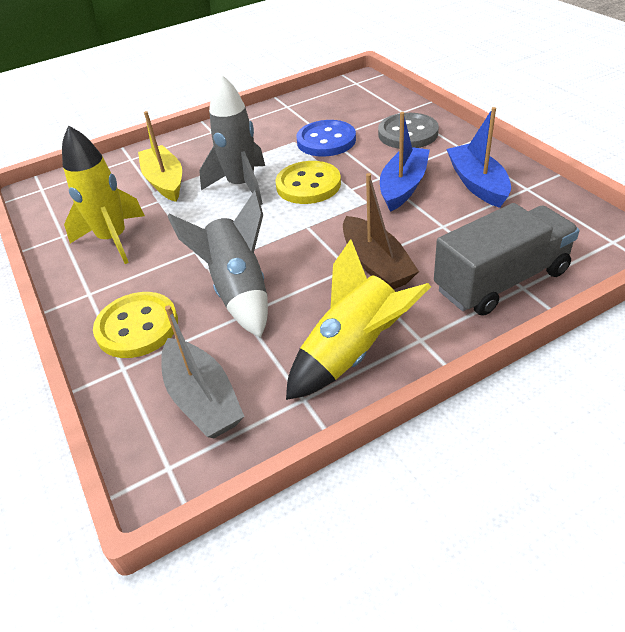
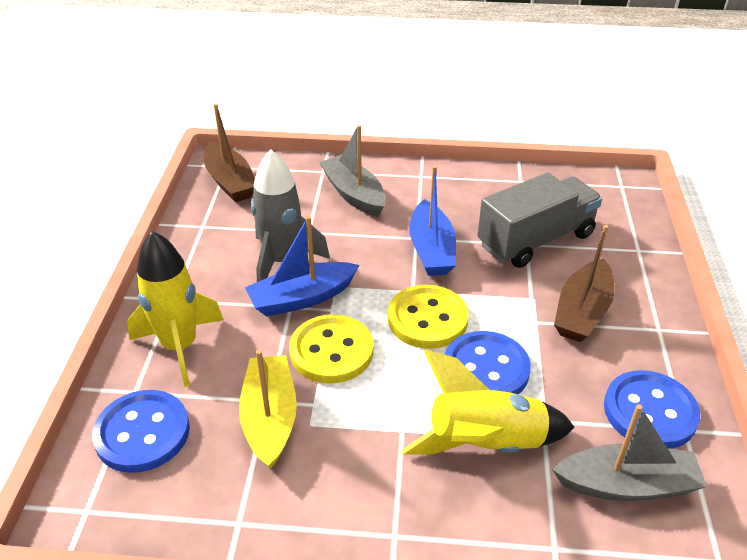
blue button: [297,120,356,157] = 1 -> [92,390,190,473] [445,331,531,394] [604,370,700,449] = 3
brown boat: [343,173,419,289] = 1 -> [204,103,255,202] [554,225,615,342] = 2
grey boat: [161,305,244,439] = 1 -> [319,125,386,217] [552,404,707,501] = 2
grey button: [378,113,439,149] = 1 -> none = 0
grey rocket: [168,190,268,338] [199,74,265,205] = 2 -> [251,149,330,282] = 1

